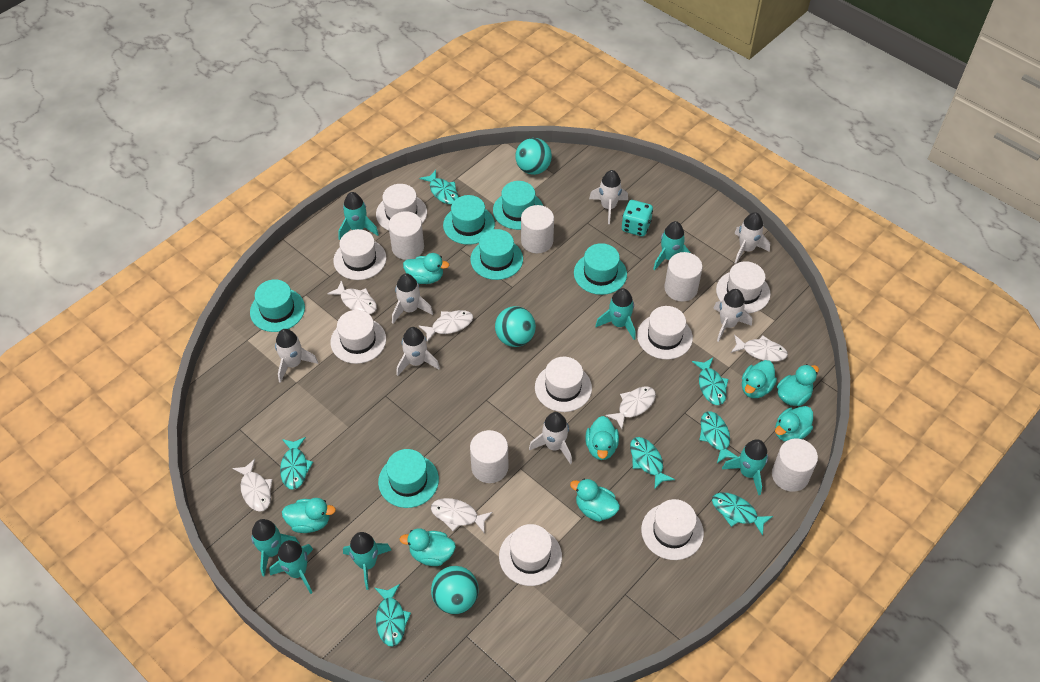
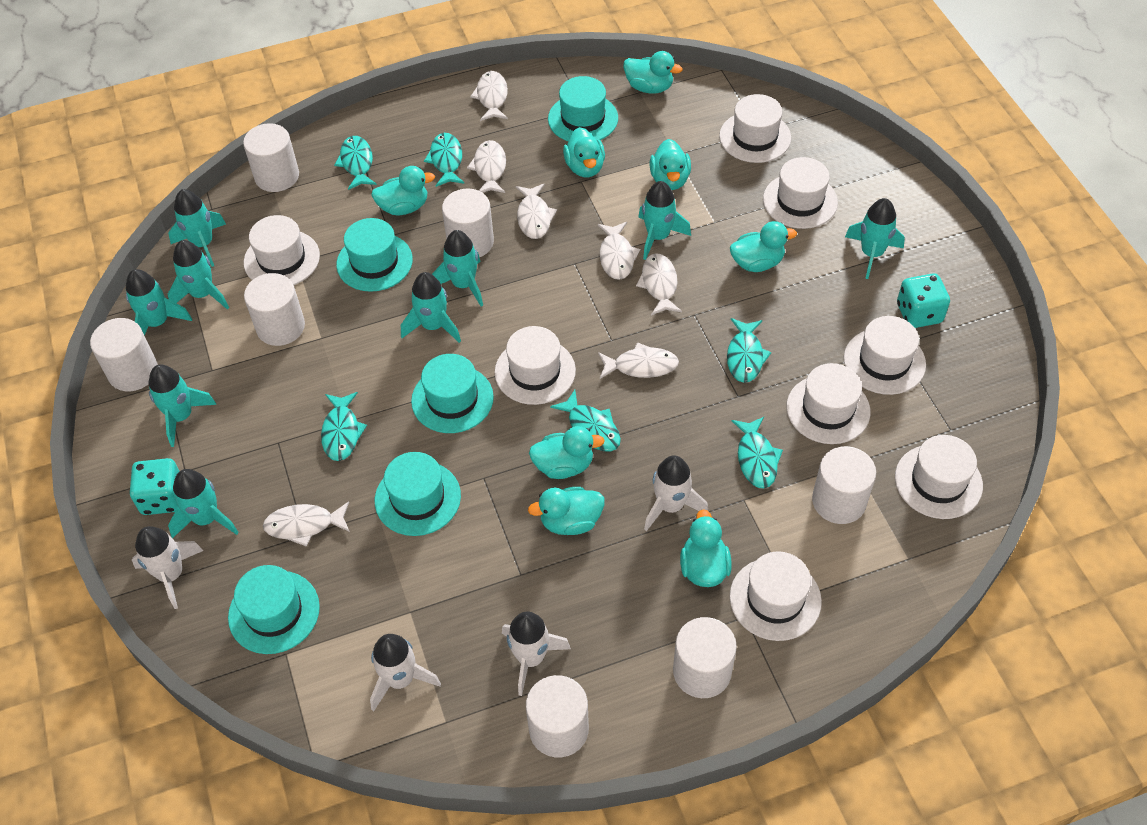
turquoise ball: [431,566,479,614] [495,306,536,347] [515,138,552,175] = 3 -> none = 0
turquoise dice: [622,200,653,236] = 1 -> [129,458,180,515] [897,273,950,328] = 2
turquoise fish: [280,437,313,490] [375,584,411,646] [420,170,459,205] [630,437,675,490] [692,358,728,405] [699,411,738,463] [712,493,773,536] = 7 -> [321,392,367,461] [334,136,377,190] [424,133,464,187] [550,390,621,451] [727,318,771,383] [732,417,783,488] = 6
turquoise hat: [250,279,305,332] [378,449,439,508] [443,195,495,245] [470,229,523,280] [493,181,543,230] [574,243,627,295] = 6 -> [228,565,320,654] [336,218,413,292] [375,452,461,536] [411,354,494,433] [548,76,618,141] = 5
turquoise rocket: [251,519,300,577] [269,540,313,594] [338,192,379,240] [343,532,391,590] [595,288,636,340] [653,221,691,271] [722,439,768,495] = 7 -> [126,269,192,336] [148,365,216,447] [168,189,226,267] [168,240,229,309] [168,469,239,538] [401,272,461,343] [432,230,483,306] [638,181,691,260] [845,198,905,279] = 9
white cylinder: [388,211,424,260] [470,430,509,483] [521,205,554,253] [664,252,703,302] [772,439,818,492] = 5 -> [90,318,158,391] [243,123,299,192] [244,273,305,346] [442,188,494,257] [526,675,589,757] [673,617,737,698] [812,446,876,524] = 7
white fish: [232,459,272,512] [328,280,377,314] [419,310,473,342] [431,498,493,533] [605,386,656,429] [731,335,788,362] = 6 -> [263,502,350,547] [467,140,506,193] [470,71,508,121] [516,184,557,239] [598,222,640,280] [598,342,679,379] [636,253,682,315] = 7
white rocket: [275,329,318,383] [392,273,433,324] [396,327,440,376] [529,412,572,464] [589,170,628,224] [713,289,752,342] [734,212,770,264] = 7 -> [132,526,203,609] [370,634,441,711] [502,611,571,696] [644,455,708,531] = 4

